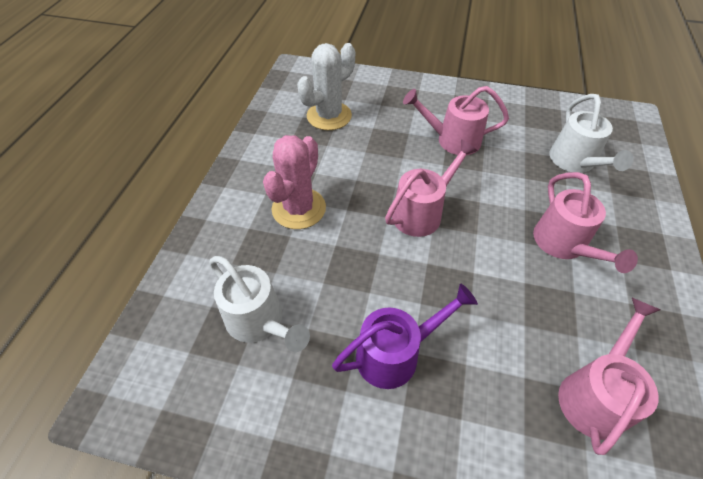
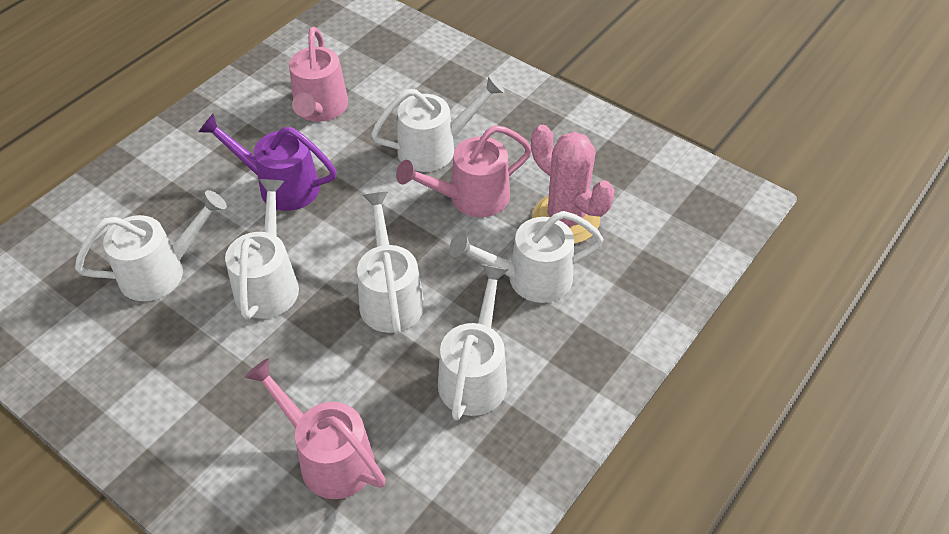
pink watering can: [385,139,478,237] [403,86,509,155] [533,172,638,273] [558,298,661,455] = 4 -> [245,358,386,499] [289,27,348,122] [396,125,531,217] = 3
white cactus: [297,43,355,130] = 1 -> none = 0
white watering can: [209,256,310,352] [550,94,633,173] = 2 -> [75,190,227,301] [225,179,299,320] [357,192,424,334] [371,75,505,172] [438,264,508,421] [450,211,604,303] = 6

